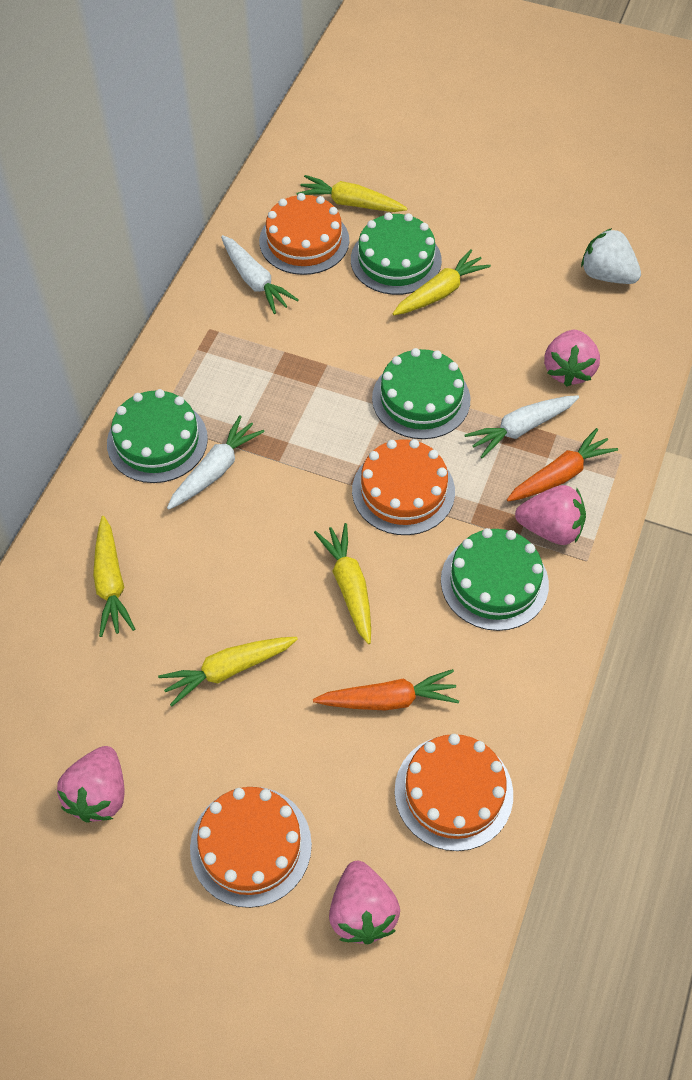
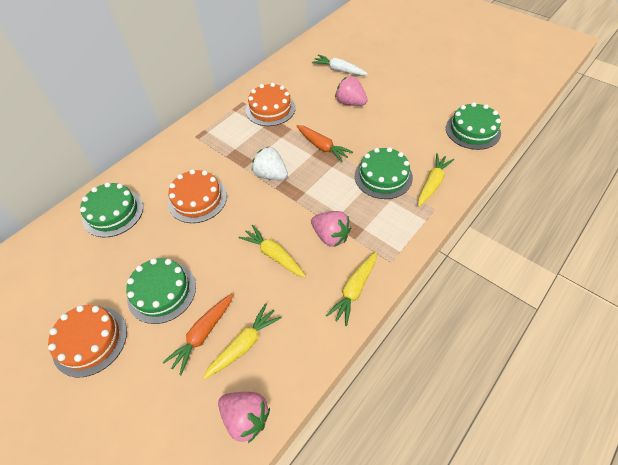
orange cake: [190,787,312,908] [259,193,349,275] [352,439,455,535] [395,734,513,851] = 4 -> [48,305,127,377] [168,169,227,223] [246,83,295,126] = 3
pink strawberry: [57,746,125,823] [329,861,400,944] [515,485,586,545] [544,330,600,387] = 4 -> [218,392,270,443] [311,211,351,247] [335,76,368,106] = 3
white carrot: [167,415,265,510] [221,235,299,314] [464,395,579,458] = 3 -> [312,55,368,75] = 1
yellow carrot: [93,516,135,637] [158,637,298,707] [297,175,407,212] [314,523,371,644] [392,249,491,315] = 5 -> [203,304,282,379] [239,225,306,277] [326,252,377,326] [418,153,454,207] = 4

